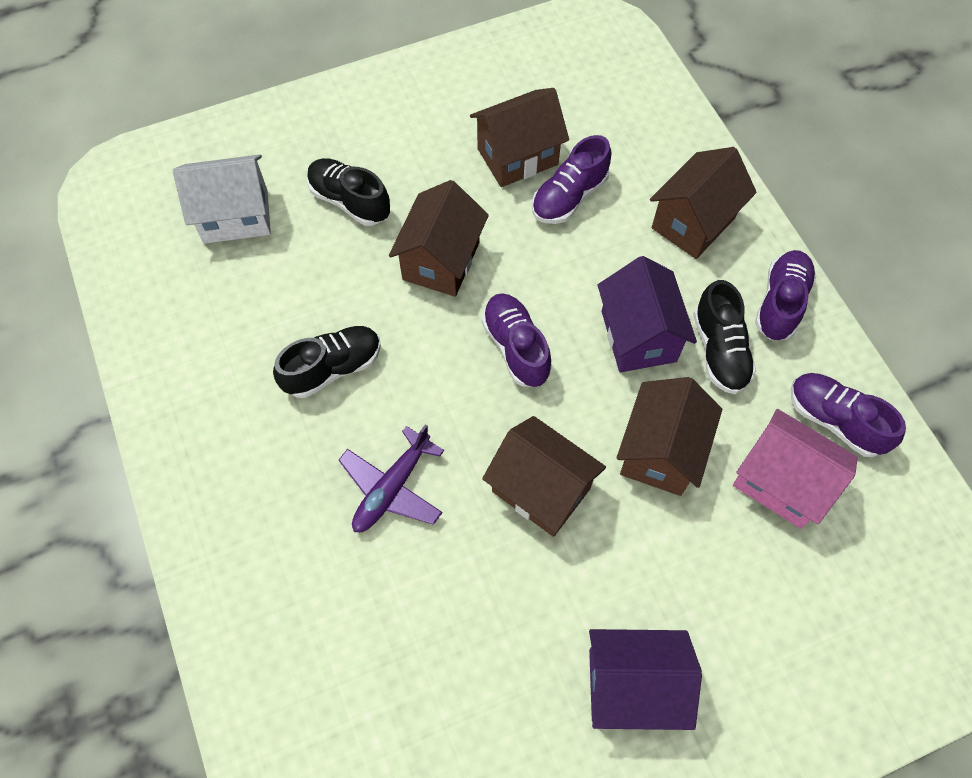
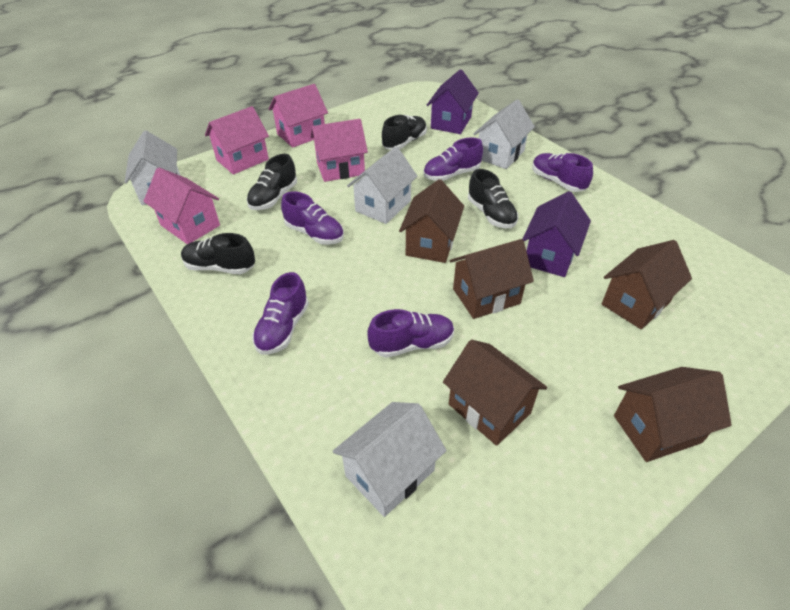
black shoe: [273,326,381,398] [307,158,390,226] [693,280,756,394] = 3 -> [181,233,255,274] [247,154,297,210] [382,115,427,150] [468,169,518,228] = 4
pink house: [733,409,858,528] = 1 -> [143,167,220,244] [205,106,269,175] [268,84,328,148] [310,119,368,182] = 4
purple plane: [339,424,444,532] = 1 -> none = 0
purple shoe: [482,293,552,387] [532,135,611,224] [755,250,816,340] [791,373,906,457] = 4 -> [252,272,309,354] [281,192,344,245] [368,309,454,358] [423,138,483,181] [532,153,593,192] = 5
white house: [173,154,271,244] = 1 -> [125,131,180,205] [333,402,447,517] [347,147,417,224] [473,99,535,169] = 4

